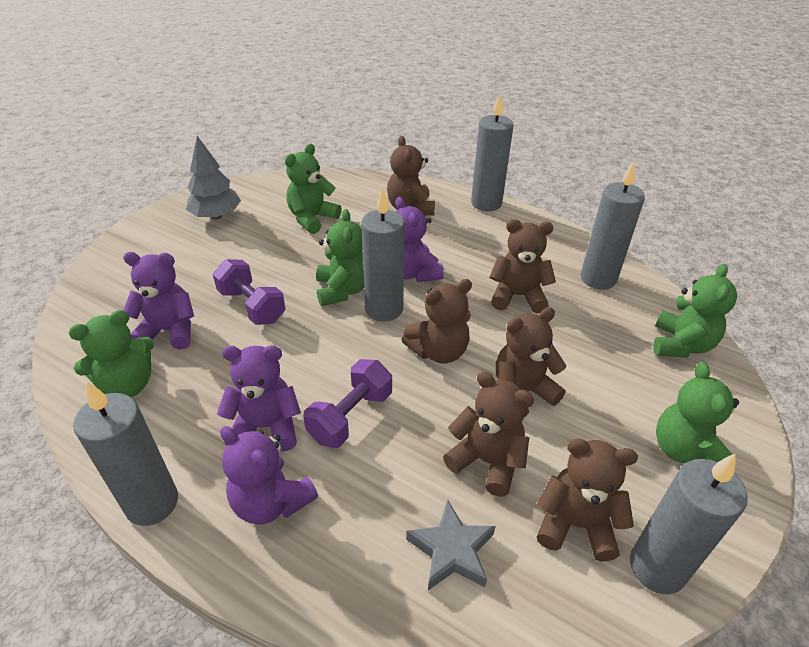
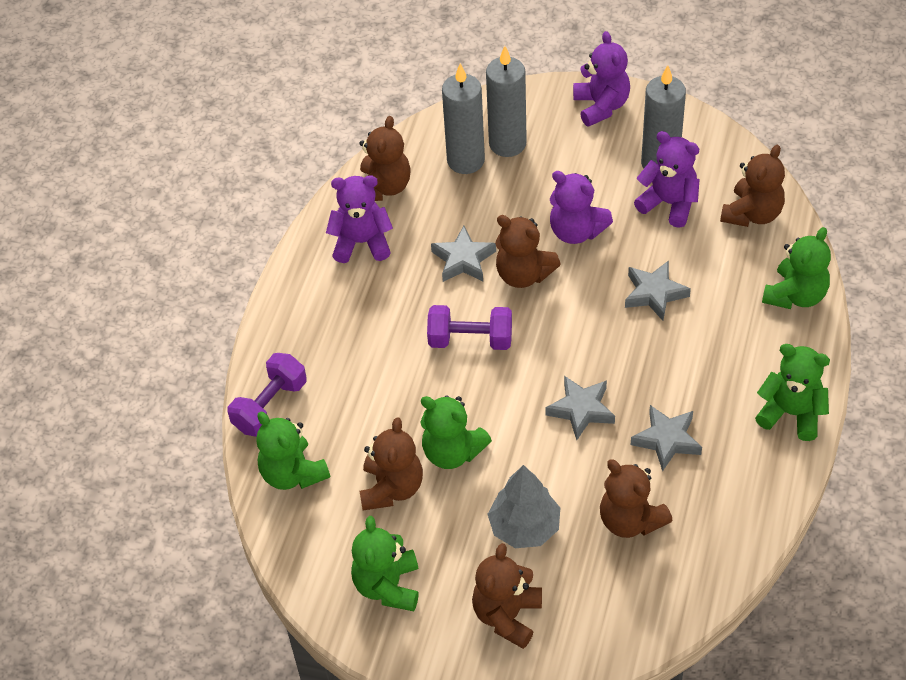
grey candle: [73,381,178,526] [361,188,405,322] [471,94,514,211] [580,162,645,290] [630,453,748,594] = 5 -> [442,63,485,174] [486,46,527,157] [641,65,686,168] = 3
grey star: [406,499,496,590] = 1 -> [431,226,496,282] [545,376,615,440] [625,260,691,321] [631,405,702,472] = 4

